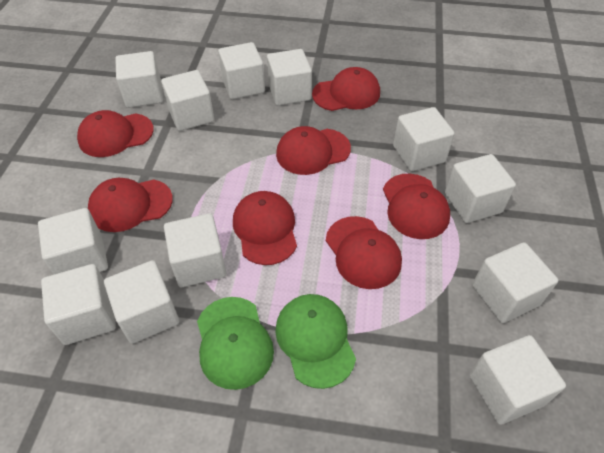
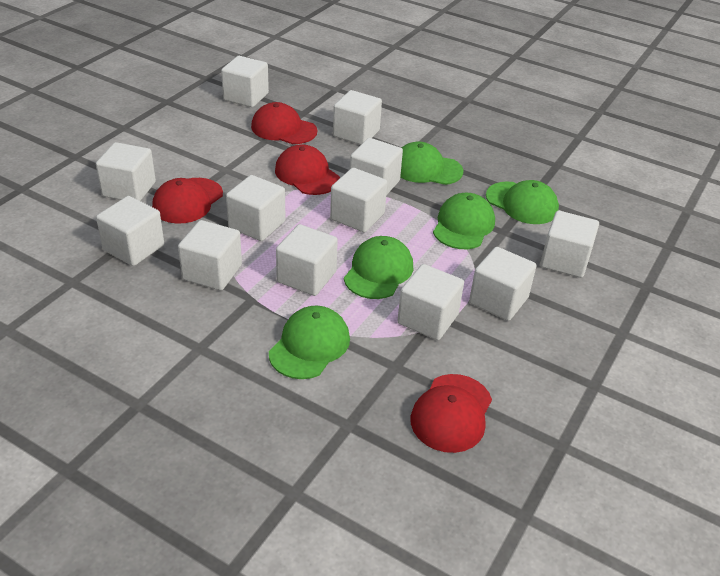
green cap: [197,297,274,390] [275,294,356,389] = 2 -> [269,306,350,379] [344,236,413,299] [400,142,463,185] [433,193,495,249] [486,180,559,224] = 5
red cap: [77,110,154,157] [88,178,173,232] [233,191,297,265] [276,126,351,175] [312,67,380,111] [326,216,402,289] [383,174,450,239] = 7 -> [152,178,223,224] [251,102,318,144] [275,144,340,195] [411,374,492,453] = 4

